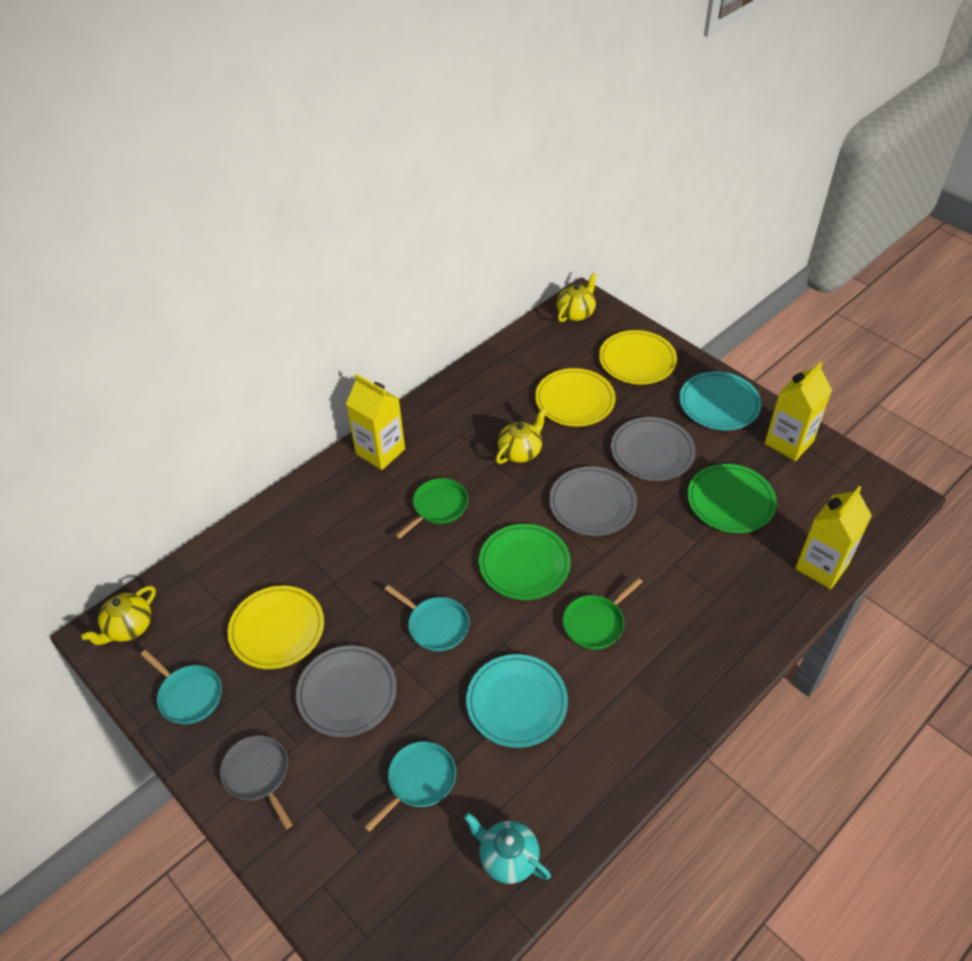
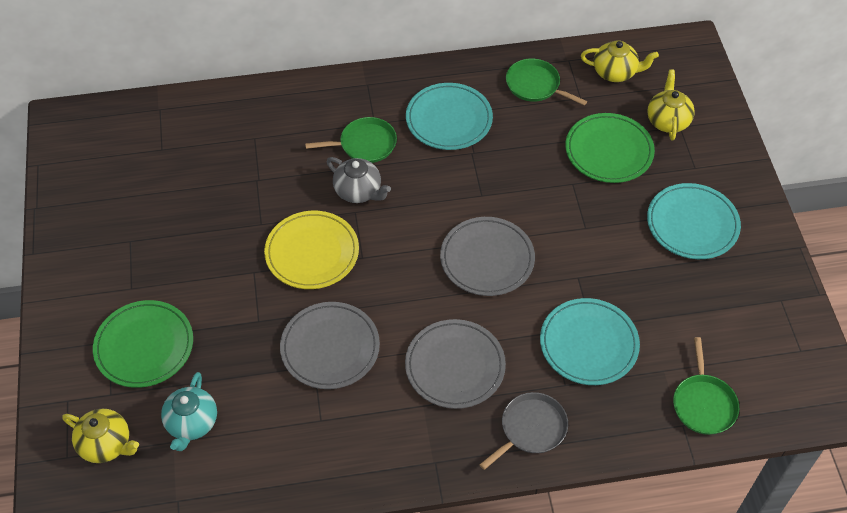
green pan: [395,478,468,539] [563,578,643,650] = 2 -> [305,117,397,163] [506,59,587,105] [673,337,739,435] = 3
grey teapot: none = 0 -> [327,157,391,203] = 1
turquoise pan: [140,650,222,724] [364,741,456,832] [384,585,470,651] = 3 -> none = 0
turquoise plate: [466,654,568,748] [679,371,761,430] = 2 -> [406,83,493,150] [540,298,640,385] [647,183,741,259] = 3
yellow carton: [346,374,405,470] [764,362,832,461] [795,486,872,589] = 3 -> none = 0
yellow plate: [228,586,324,669] [535,368,616,427] [599,330,677,384] = 3 -> [264,211,359,289] = 1

